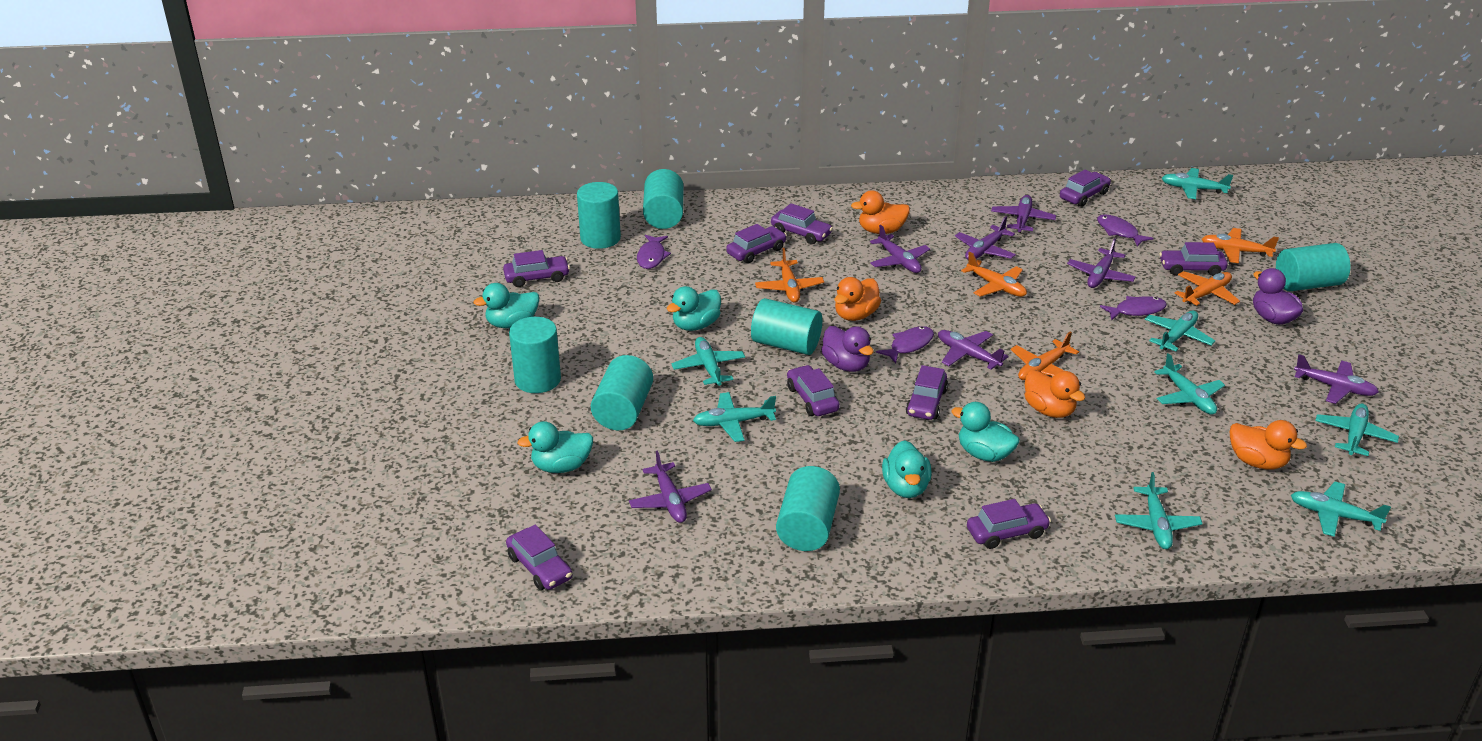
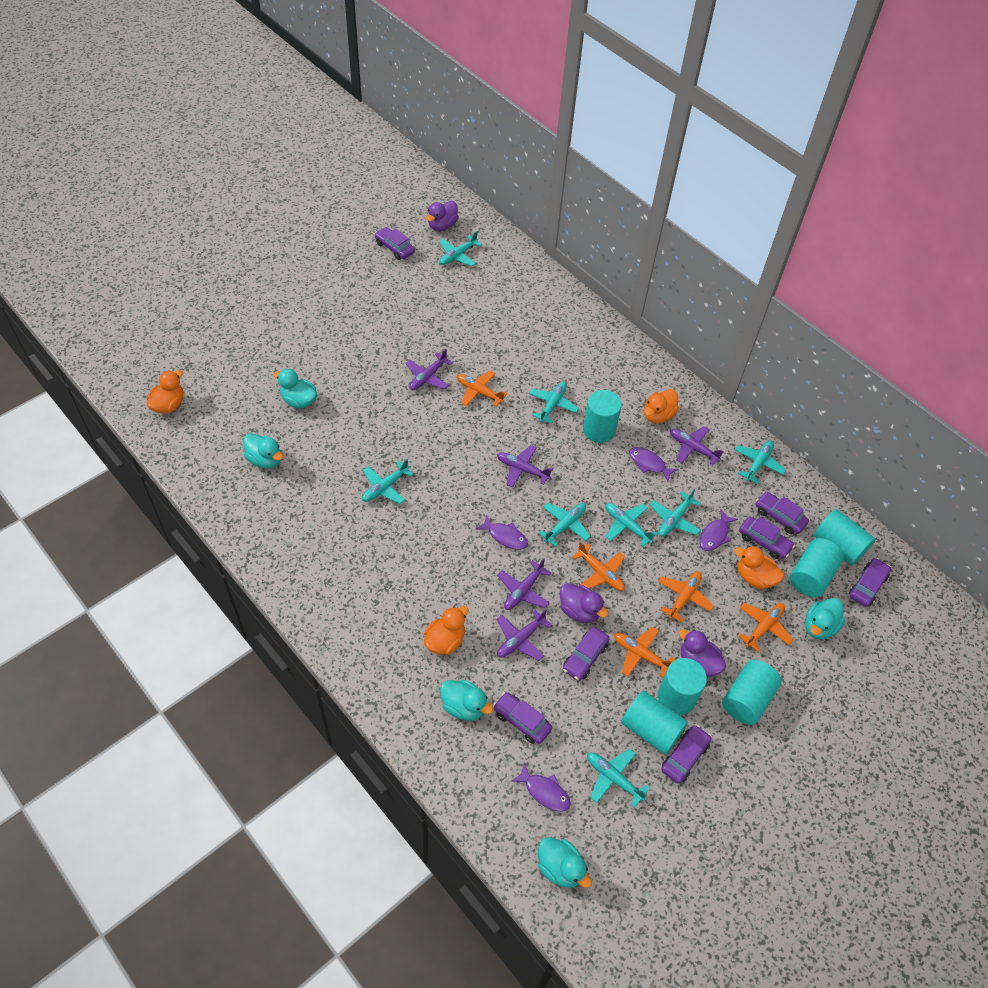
purple car: [503,250,570,287] [506,525,572,590] [726,224,787,264] [771,203,833,244] [787,365,840,416] [906,365,948,420] [967,499,1051,549] [1060,170,1111,207] [1159,242,1228,276] = 9 -> [374,227,415,260] [493,692,552,744] [563,627,610,681] [661,725,712,784] [739,516,795,559] [756,491,809,534] [849,558,891,607] = 7
purple duck: [821,326,874,372] [1253,268,1303,325] = 2 -> [426,201,459,231] [560,583,608,623] [678,629,726,677] = 3
purple plane: [629,451,712,523] [870,225,930,273] [938,330,1009,370] [955,216,1016,260] [991,195,1056,233] [1067,238,1136,288] [1294,354,1379,404] = 7 -> [405,349,453,390] [496,609,552,661] [497,445,553,487] [497,558,551,610] [670,426,724,465] = 5
turquoise cylinder: [509,317,561,393] [577,182,621,249] [591,355,653,430] [643,169,683,229] [751,298,822,355] [776,466,840,551] [1276,243,1350,291] = 7 -> [583,390,622,443] [621,691,688,755] [658,658,707,715] [722,660,782,725] [789,538,844,597] [814,509,875,566] = 6

